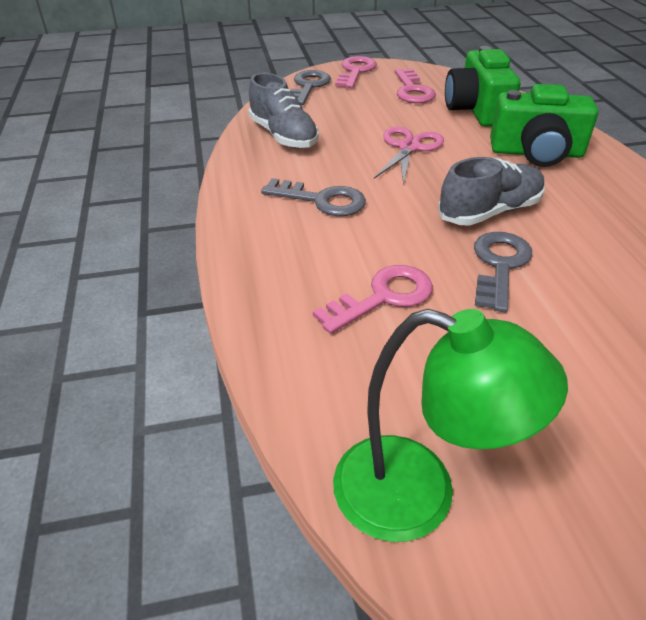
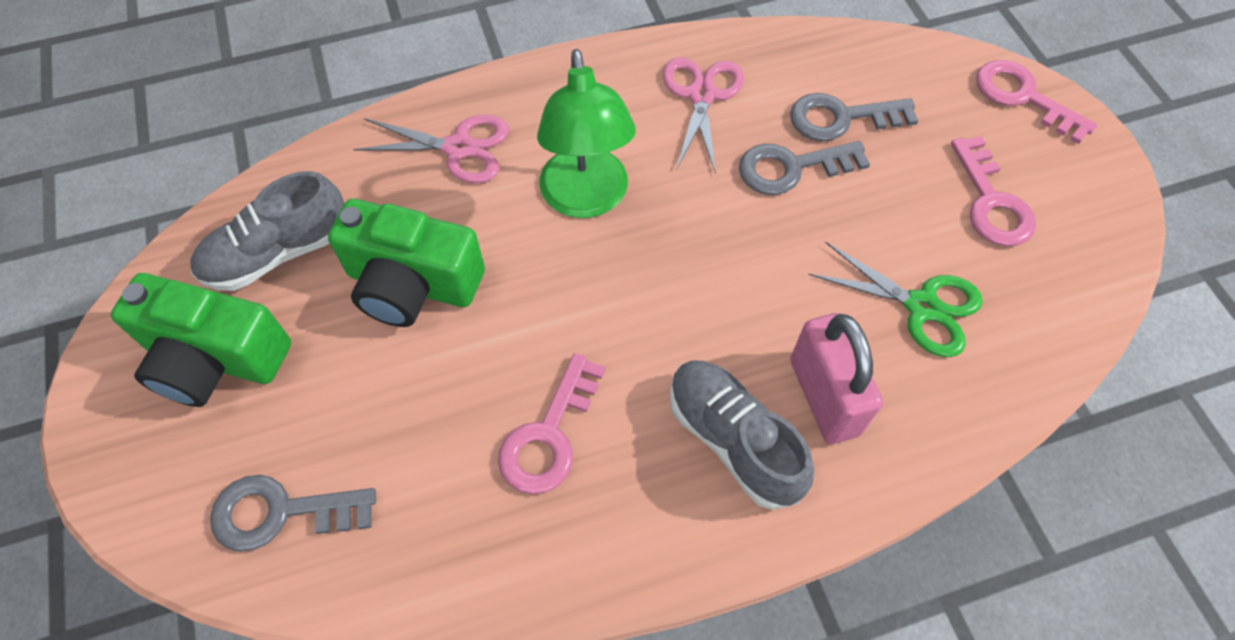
green scissors: none = 0 -> [808,241,983,357] = 1
pink padlock: none = 0 -> [790,313,883,444] = 1
pink scissors: [374,126,444,186] = 1 -> [353,115,509,183] [663,57,744,174] = 2

